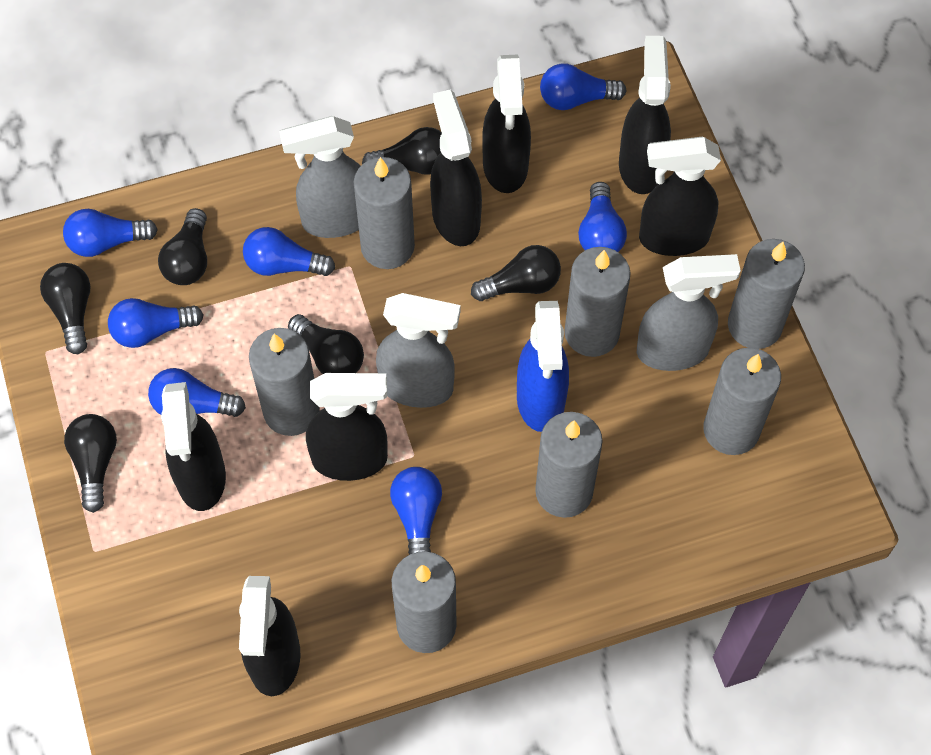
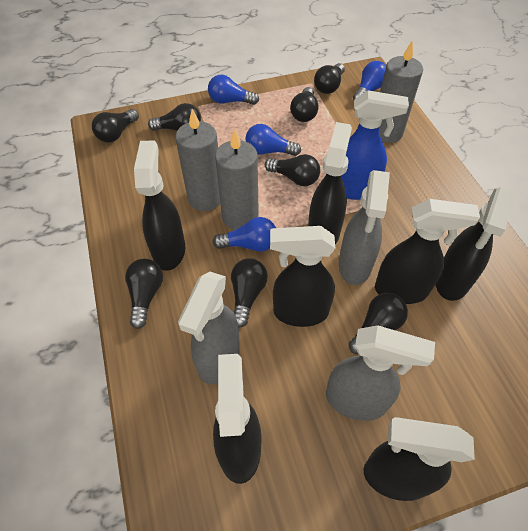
black light bulb: [40,263,90,354] [64,414,117,513] [158,208,207,285] [288,314,364,374] [362,127,442,175] [471,245,561,301] = 6 -> [92,109,139,143] [125,259,163,329] [148,103,201,131] [231,258,268,328] [265,154,320,186] [290,87,319,122] [314,63,345,94] [349,293,408,354] = 8
blue light bulb: [63,209,158,257] [108,298,204,348] [148,368,246,417] [243,227,335,276] [390,467,442,555] [540,63,626,110] [578,182,627,252] = 7 -> [208,75,259,105] [213,217,276,252] [245,124,301,156] [353,61,386,100] = 4
grey candle: [249,328,320,436] [354,157,415,269] [392,551,457,653] [535,412,603,518] [564,247,631,357] [703,348,781,455] [728,239,805,349] = 7 -> [176,109,220,211] [215,129,259,230] [379,41,423,143] = 3

